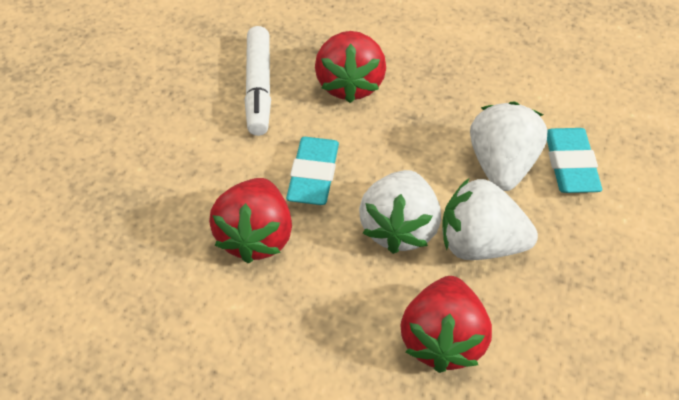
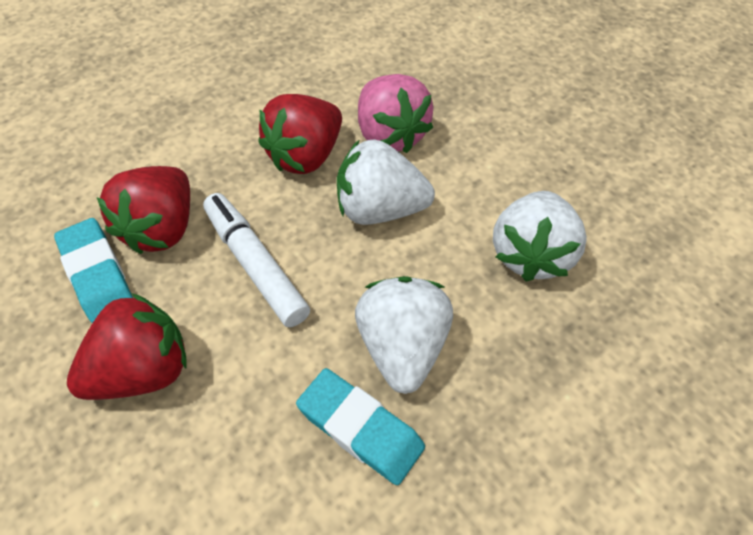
pink strawberry: none = 0 -> [358,74,433,153] = 1

